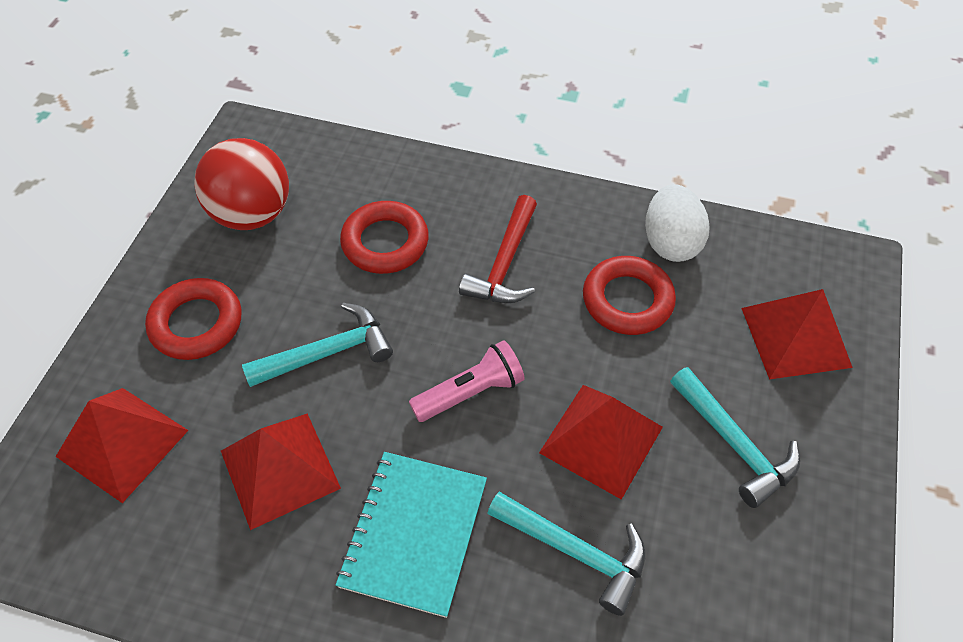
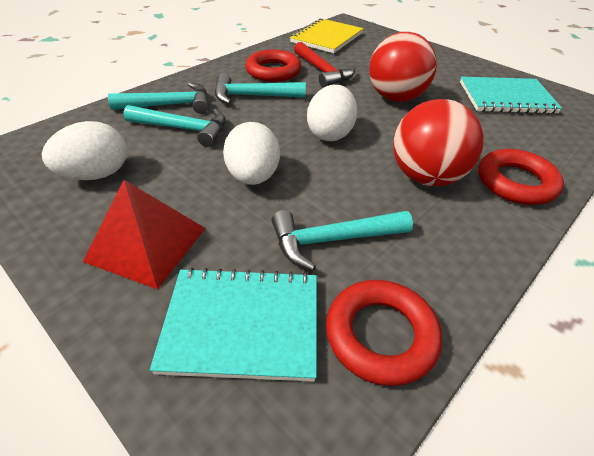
pink flashlight: [409,340,525,422] = 1 -> none = 0
red ball: [194,138,289,230] = 1 -> [369,32,437,102] [393,99,484,186] = 2
red pyramid: [55,388,189,503] [221,414,341,530] [539,385,663,500] [741,289,853,380] = 4 -> [83,180,206,289] = 1
turquoise hammer: [242,303,393,387] [487,492,645,616] [670,367,800,508] = 3 -> [108,82,209,114] [123,105,226,147] [215,73,306,104] [271,210,413,271] = 4
turquoise notebook: [336,452,487,618] = 1 -> [150,267,317,382] [460,77,562,114] = 2
white egg: [645,184,710,262] = 1 -> [42,121,127,180] [223,122,280,185] [307,85,357,141] = 3
yellow notebook: none = 0 -> [290,18,364,53] = 1

